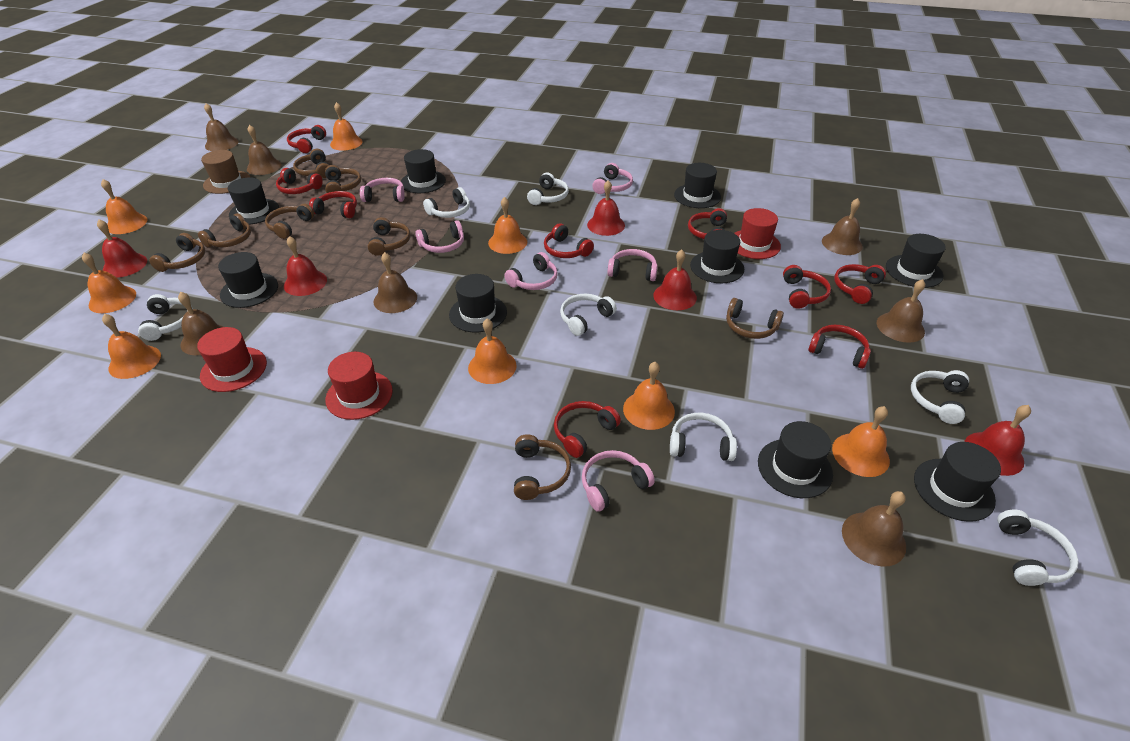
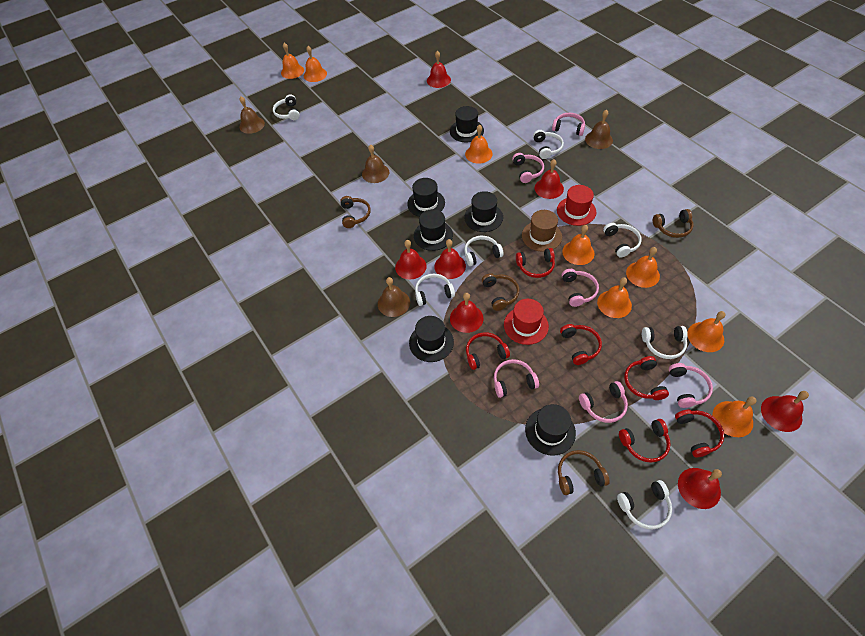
black hat: [218,252,278,308] [228,177,279,225] [401,149,446,193] [449,274,507,333] [674,163,721,208] [690,230,744,283] [758,421,833,498] [886,234,946,288] [914,442,1001,522] = 9 -> [407,178,445,217] [409,316,454,362] [414,209,453,251] [450,106,484,142] [464,191,503,232] [525,404,576,456] = 6
brown bell: [178,292,224,355] [204,103,239,151] [247,125,282,175] [373,252,417,313] [822,198,863,255] [842,491,906,567] [877,279,925,343] = 7 -> [240,97,265,134] [362,144,389,183] [378,277,410,317] [585,109,613,149] = 4
brown headphones: [149,233,205,272] [198,213,251,247] [265,204,314,239] [293,149,329,178] [325,165,361,193] [368,217,410,256] [514,434,571,500] [726,298,784,339] = 8 -> [340,196,371,228] [482,273,519,311] [558,450,609,495] [653,209,693,238] = 4
red bell: [97,219,147,278] [284,236,327,296] [587,180,625,236] [653,249,697,310] [964,405,1031,476] = 5 -> [395,240,427,279] [427,51,451,88] [434,239,466,279] [450,293,483,333] [535,159,564,199] [678,468,722,509] [761,391,809,432] = 7
red hat: [197,327,267,392] [325,352,393,420] [734,208,781,259] = 3 -> [504,299,549,345] [557,185,596,226] = 2
red headphones: [276,168,323,194] [287,125,326,153] [309,191,357,218] [544,224,594,258] [554,401,621,458] [688,208,727,239] [783,265,831,309] [808,325,871,369] [834,264,886,304] = 9 -> [466,332,510,370] [516,248,555,278] [560,324,602,365] [619,419,671,463] [624,356,669,400] [675,409,724,457] = 6

